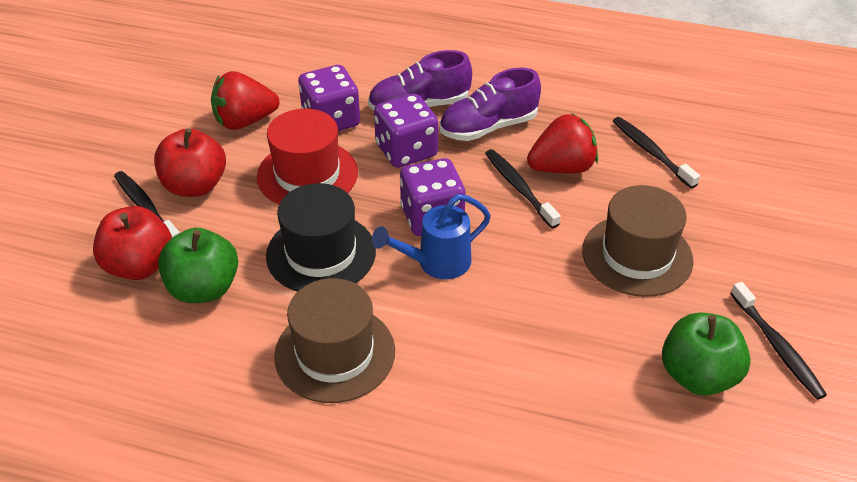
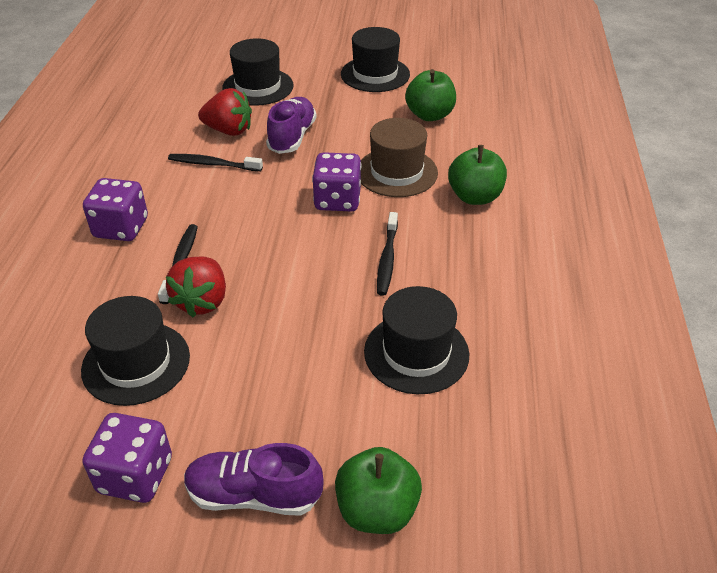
black hat: [266,183,376,292] = 1 -> [81,296,190,406] [222,38,294,106] [341,27,410,92] [364,286,469,394] = 4
black toothbrush: [114,171,180,238] [485,149,561,228] [613,117,700,188] [730,282,827,400] = 4 -> [158,224,198,304] [168,154,263,171] [377,212,398,296] = 3
blue watering can: [372,194,491,280] = 1 -> none = 0
brown hat: [274,278,395,403] [582,185,693,297] = 2 -> [361,118,438,197] = 1
green apple: [158,228,238,303] [662,312,751,396] = 2 -> [335,447,422,534] [405,69,456,121] [448,145,507,205] = 3
red apple: [93,206,172,280] [154,128,226,197] = 2 -> none = 0
red hat: [257,109,358,205] = 1 -> none = 0

